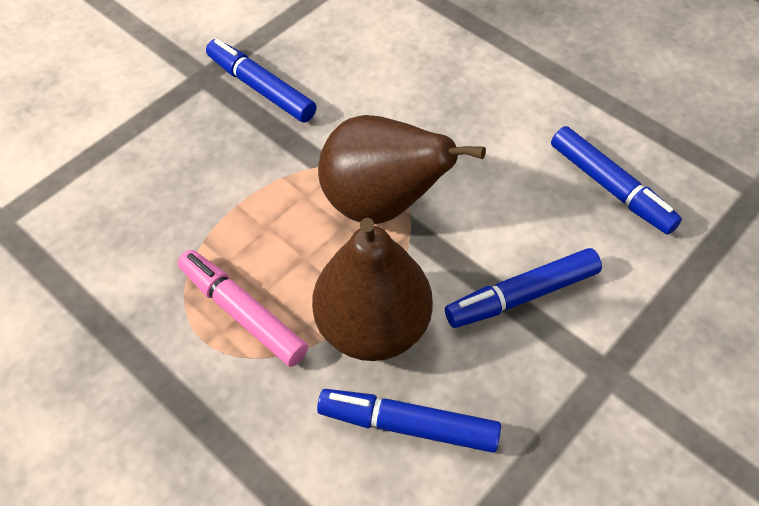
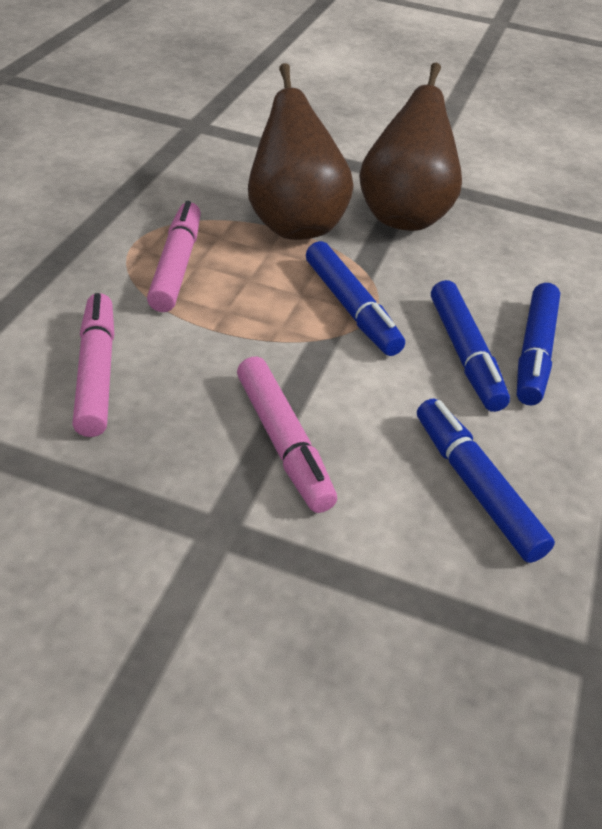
pink marker: [178,250,308,367] = 1 -> [72,293,114,437] [147,201,201,312] [237,357,337,513] = 3

